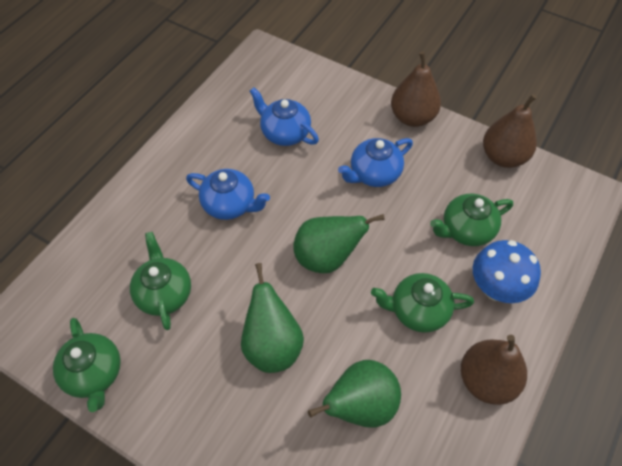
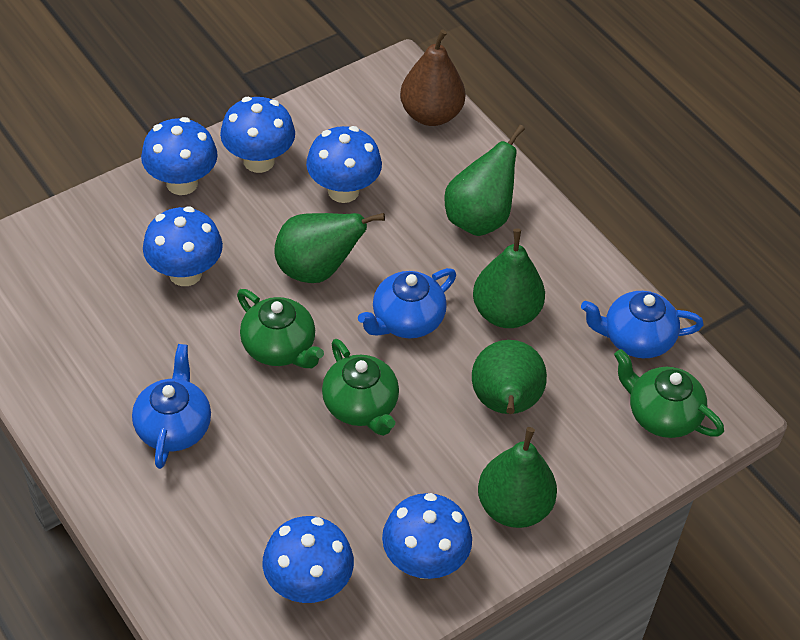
blue mushroom: [473,240,541,303] = 1 -> [141,117,218,195] [143,206,223,286] [220,97,295,173] [263,516,354,603] [306,126,382,203] [382,493,472,579] = 6
brown pear: [391,51,441,127] [461,335,527,405] [483,94,537,168] = 3 -> [400,29,466,126] = 1
green pear: [241,263,304,373] [293,214,385,273] [308,360,401,428] = 3 -> [274,213,385,283] [444,125,525,236] [472,340,547,414] [473,228,545,328] [478,427,557,528] = 5
green teapot: [53,318,121,412] [130,232,191,330] [371,273,474,333] [430,194,513,246] = 4 -> [237,289,324,368] [322,339,399,436] [614,349,724,438] = 3

